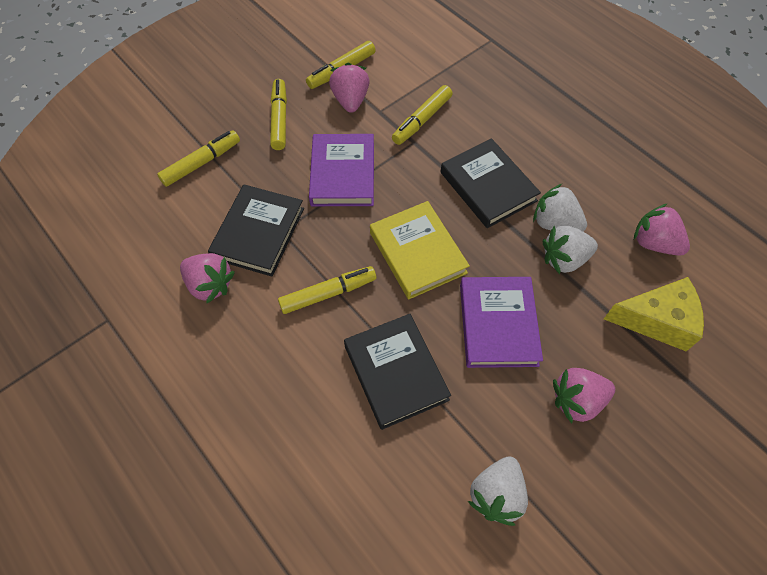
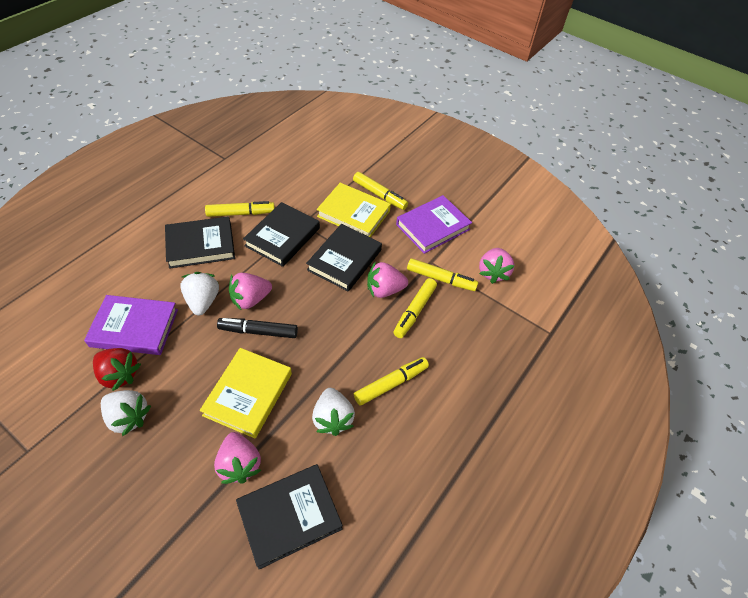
black book: [208,184,304,277] [344,314,451,430] [441,138,541,228] = 3 -> [165,216,235,269] [236,464,343,569] [243,202,320,267] [306,224,382,292] = 4
black marker: none = 0 -> [217,318,298,338] = 1
red strawberry: none = 0 -> [93,348,141,391] = 1
yellow book: [370,201,470,299] = 1 -> [200,348,292,438] [317,183,391,237] = 2
yellow cheese: [604,277,704,352] = 1 -> none = 0

